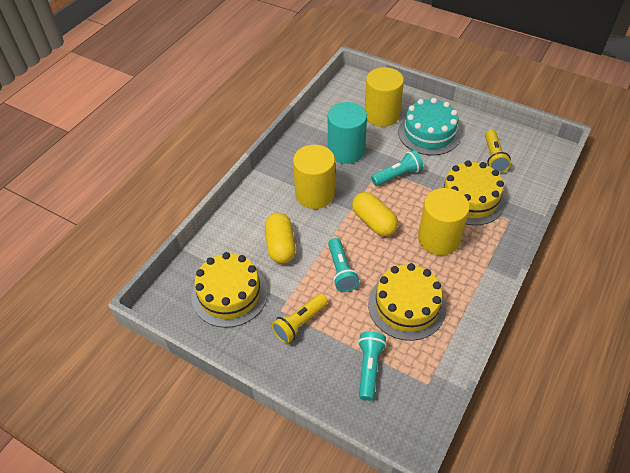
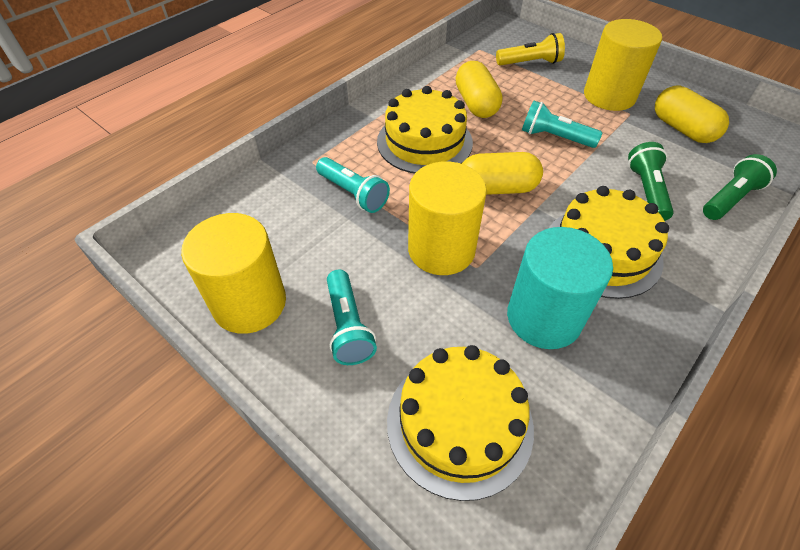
green flashlight: none = 0 -> [628,142,674,221] [703,154,777,220] = 2
turquoise cake: [398,98,461,155] = 1 -> none = 0
yellow capsule: [265,213,296,264] [352,192,398,236] = 2 -> [456,61,502,118] [462,152,543,195] [655,86,729,143] = 3
yellow flashlight: [272,293,328,344] [485,130,511,173] = 2 -> [496,33,565,66] = 1

